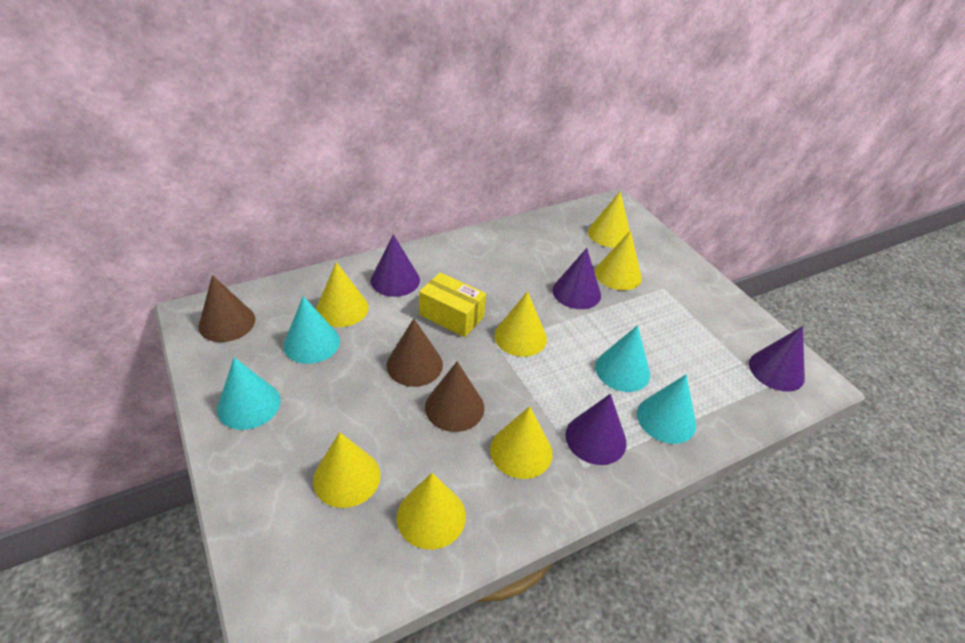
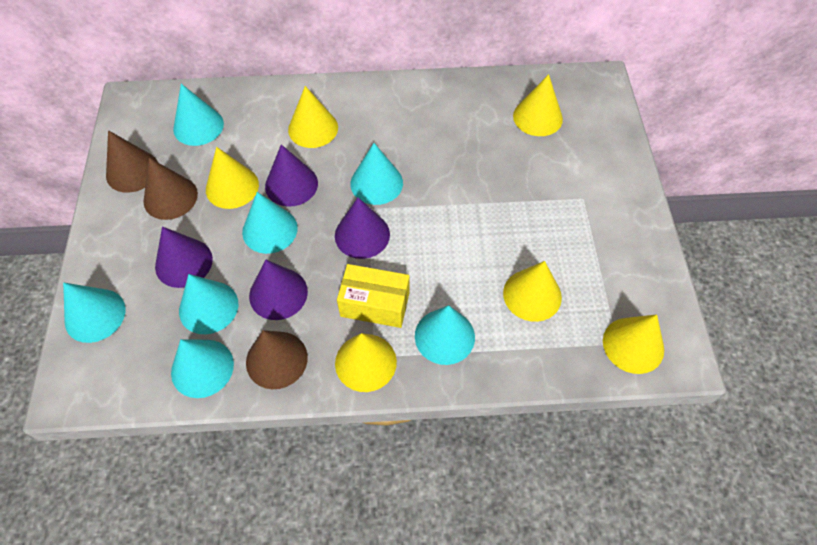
turquoise cone: [217,358,280,430] [283,296,340,364] [595,325,650,392] [637,375,696,444] = 4 -> [63,283,126,343] [171,339,234,398] [173,84,224,146] [179,274,238,334] [242,192,298,254] [351,143,403,205] [415,305,475,365] = 7
yellow cone: [313,432,381,508] [316,262,369,327] [397,473,466,550] [490,406,553,479] [494,291,547,357] [588,191,630,248] [595,231,642,290] = 7 -> [206,147,259,209] [288,86,338,148] [335,333,397,392] [503,261,562,322] [513,74,563,136] [603,314,664,374] = 6

